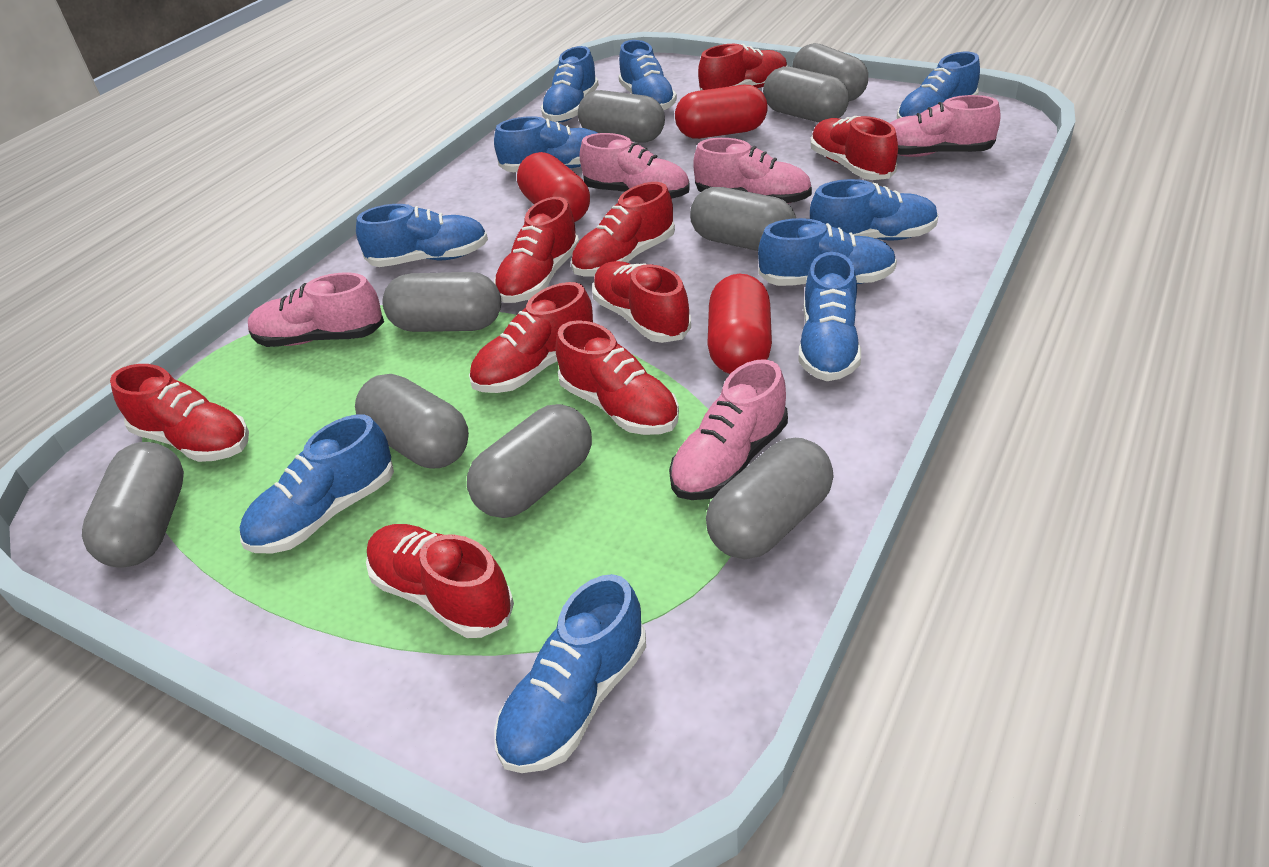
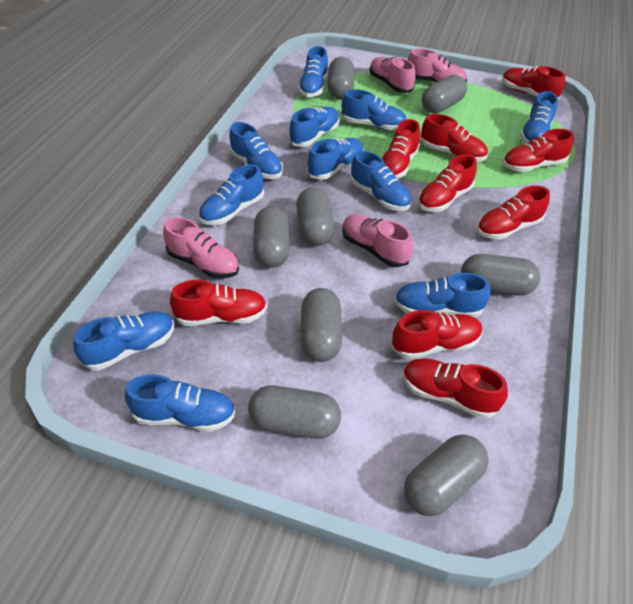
blue shoe: [240,414,394,553] [356,204,488,267] [494,116,597,172] [494,574,646,773] [541,46,599,122] [619,40,677,110] [758,218,897,286] [798,252,861,381] [810,179,939,241] [897,52,980,119] = 10 -> [73,312,174,370] [125,374,236,431] [199,164,264,225] [229,122,283,179] [289,107,340,147] [298,46,328,97] [307,138,364,180] [341,90,407,130] [350,151,412,211] [394,273,491,317] [520,91,558,144] = 11
grey capsule: [82,442,184,568] [355,374,469,469] [382,272,501,332] [467,404,592,518] [578,90,665,143] [690,187,796,251] [706,438,834,559] [763,66,849,122] [792,43,868,101] = 9 -> [248,385,341,439] [253,206,290,268] [296,187,335,246] [301,288,342,362] [327,57,355,99] [404,434,489,516] [422,75,467,113] [461,254,540,296] = 8
pink shoe: [248,272,384,347] [579,133,690,199] [669,359,788,500] [693,138,812,204] [890,95,1001,157] = 5 -> [163,217,239,279] [342,214,413,267] [370,57,416,93] [408,49,467,83] = 4
red capsule: [517,152,590,222] [675,85,768,139] [707,274,772,374] = 3 -> none = 0

